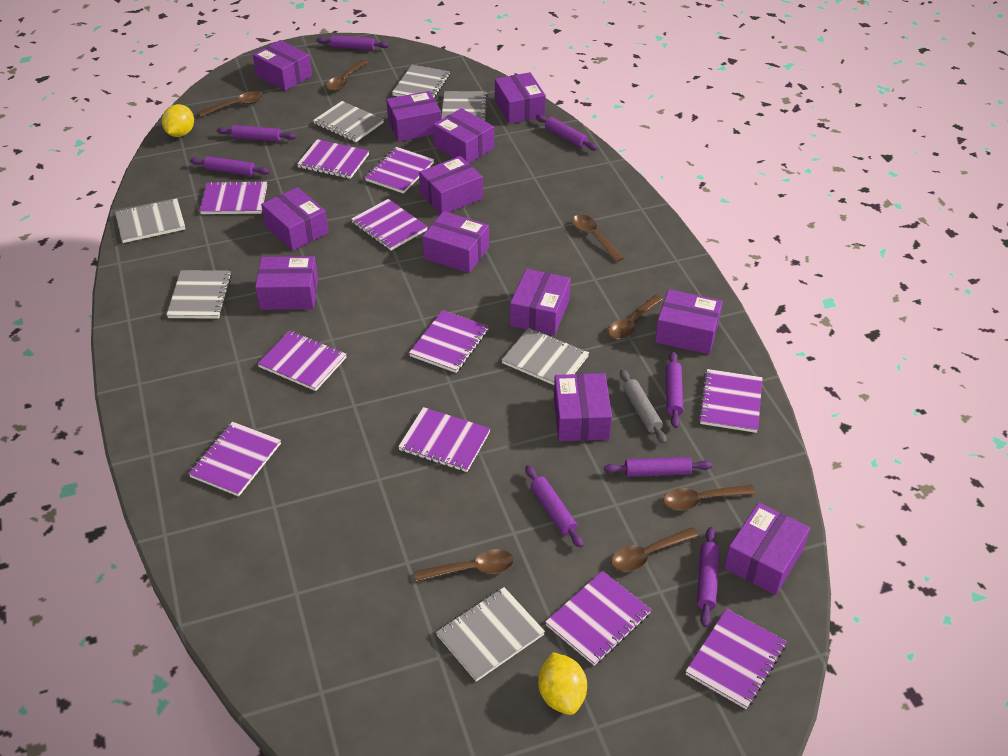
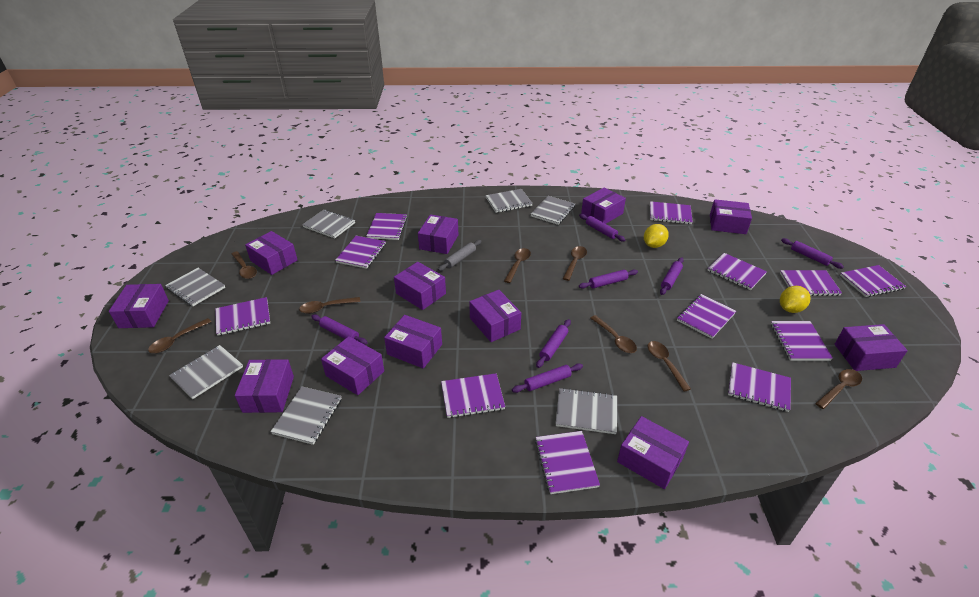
brown spoon: [198,91,263,117] [326,60,368,91] [414,549,514,582] [572,215,624,262] [608,295,663,339] [611,527,699,571] [663,485,756,510] = 7 -> [148,318,212,353] [232,251,257,279] [299,297,361,314] [504,248,531,283] [563,246,587,281] [590,315,637,353] [647,341,691,392] [815,369,862,409] = 8
purple notebook: [188,422,281,496] [200,181,267,214] [257,331,347,391] [297,139,369,179] [351,199,428,251] [365,147,435,194] [398,407,491,472] [409,310,489,373] [545,571,651,666] [685,609,787,709] [699,369,762,433] = 11 -> [215,297,270,336] [335,236,386,269] [366,213,408,240] [441,373,505,418] [535,431,600,494] [650,201,693,224] [677,294,736,339] [707,253,767,290] [728,362,791,412] [771,321,833,361] [780,270,842,296] [840,265,906,297] = 12
purple rolling pin: [190,156,270,176] [217,125,296,142] [317,35,389,50] [525,465,583,548] [536,115,598,151] [604,457,713,477] [666,351,683,428] [697,527,719,627] = 8 -> [311,315,368,345] [512,363,583,393] [536,319,571,368] [579,214,625,242] [579,270,638,289] [660,257,684,295] [781,238,844,269] = 7

